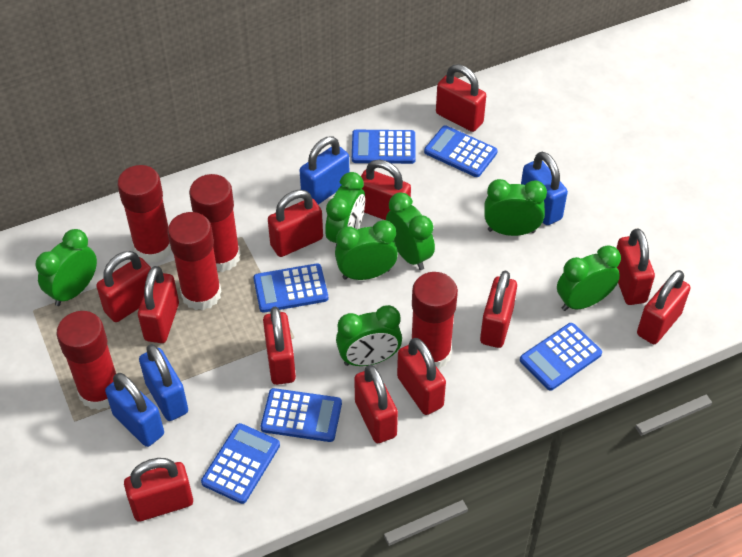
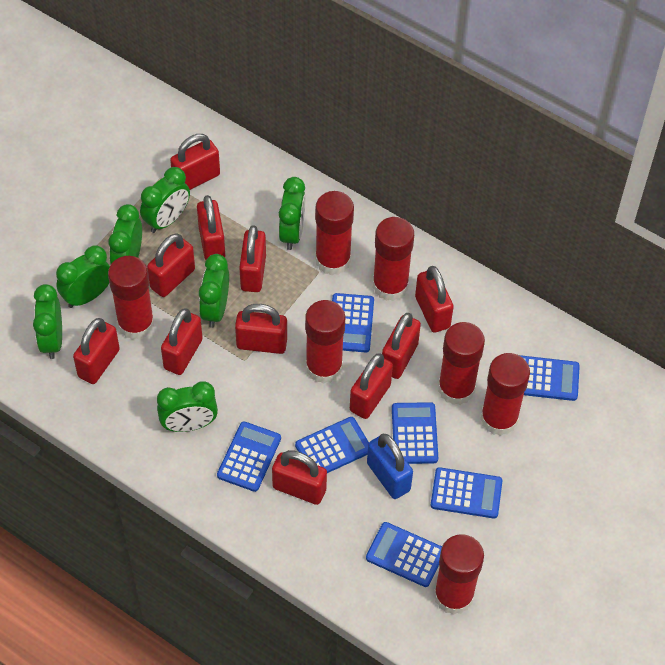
blue calculator: [201,423,280,504] [253,263,328,313] [261,388,342,442] [352,130,416,164] [424,125,498,177] [520,323,602,391] = 6 -> [217,422,281,492] [295,417,369,473] [332,293,374,352] [366,522,442,587] [392,402,438,464] [431,467,503,518] [519,355,580,401] = 7
blue padlock: [105,373,164,447] [139,344,188,421] [300,136,349,204] [521,152,568,225] = 4 -> [367,434,413,499] = 1
red glue stick: [56,311,116,410] [117,165,172,263] [168,212,222,310] [189,174,241,272] [412,272,458,370] = 5 -> [108,256,154,340] [305,300,345,384] [315,191,354,276] [373,217,414,301] [434,534,484,615] [438,322,485,405] [480,353,530,436] = 7
red padlock: [96,251,151,322] [124,458,193,522] [138,266,179,343] [263,307,296,385] [268,190,323,257] [354,365,398,443] [361,159,411,220] [397,338,446,415] [436,64,486,132] [480,271,517,348] [617,228,655,305] [637,270,691,344] = 12 -> [73,318,120,384] [147,233,195,297] [161,308,203,375] [170,134,220,190] [197,195,225,260] [235,304,287,354] [239,225,266,292] [272,450,327,505] [350,353,393,419] [382,313,421,379] [415,266,454,333] = 11

